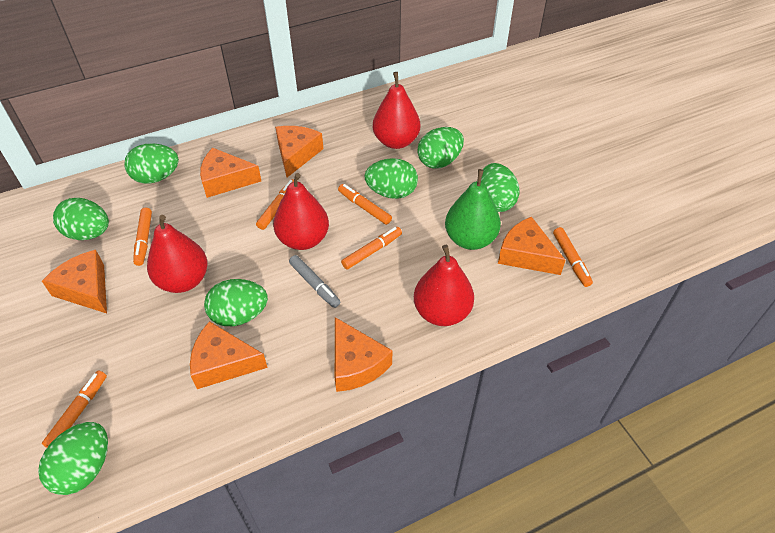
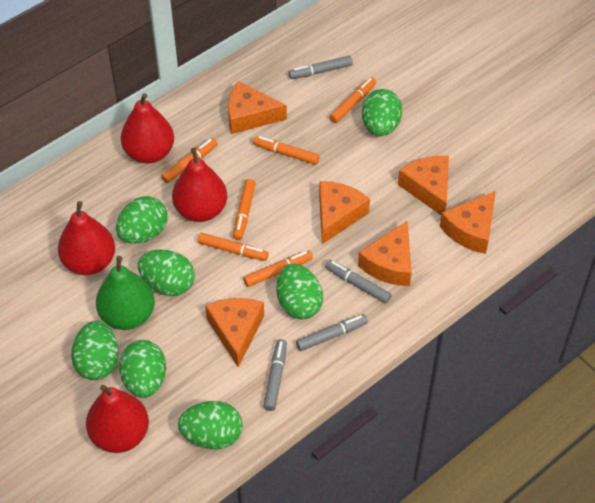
grey marker: [289,255,340,308] = 1 -> [263,339,287,411] [288,56,353,79] [296,314,368,351] [325,260,392,304] = 4

